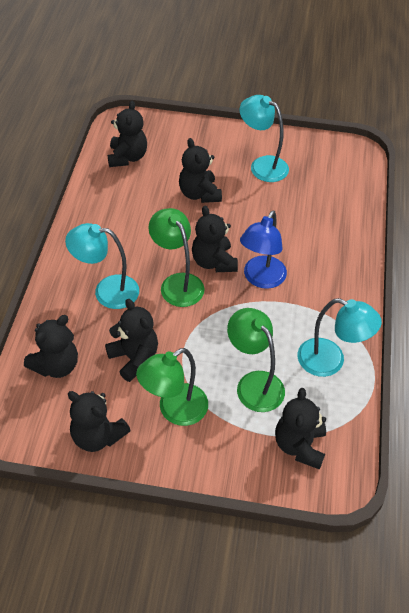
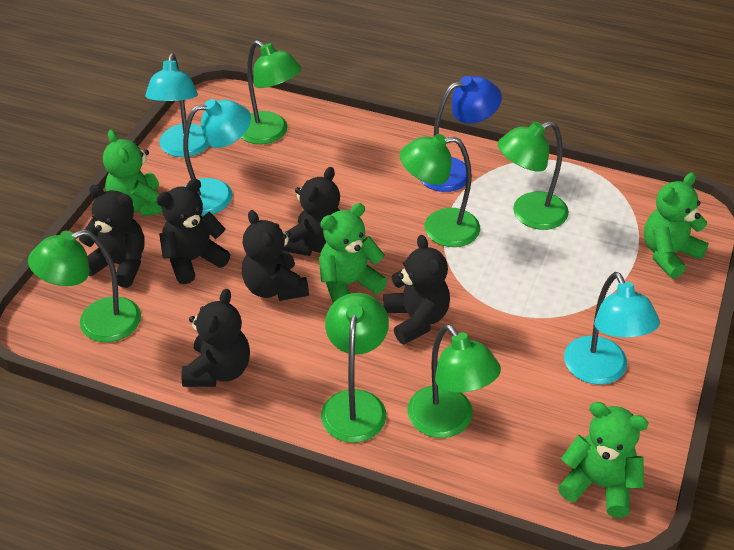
black teddy bear: [24,315,78,378] [68,391,131,452] [105,299,158,382] [108,100,147,167] [179,138,222,203] [192,205,238,272] [275,388,326,470] = 7 -> [79,185,145,288] [156,179,231,284] [181,289,250,387] [242,210,309,301] [283,167,340,256] [383,235,450,344] = 6
green lamp: [136,348,208,426] [148,208,205,307] [227,308,285,412] = 3 -> [28,230,141,342] [241,40,302,144] [321,293,389,443] [400,134,480,247] [407,324,501,438] [498,121,569,230] = 6
green teddy bear: none = 0 -> [103,130,162,217] [319,203,387,303] [558,402,648,518] [644,173,709,279] = 4

